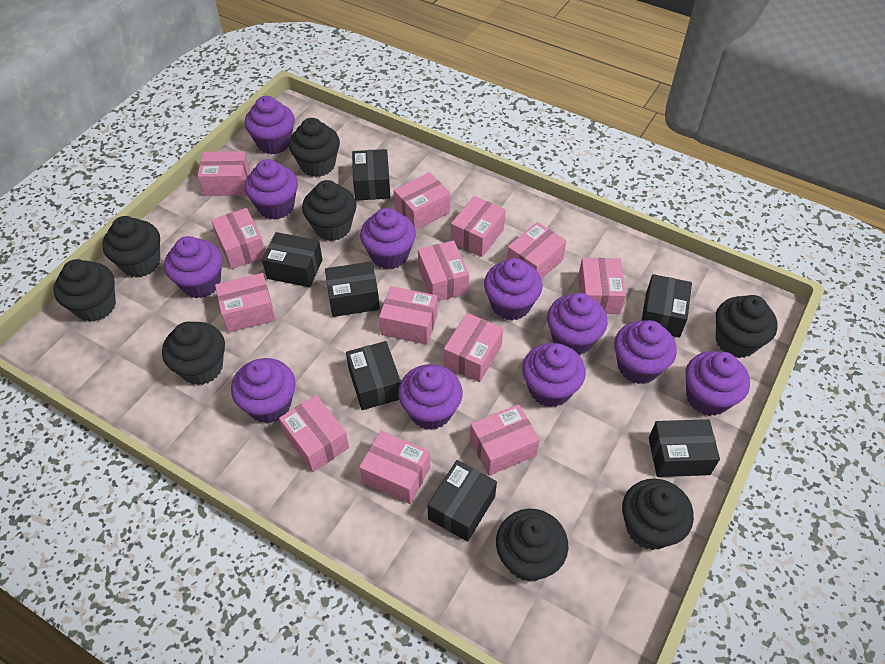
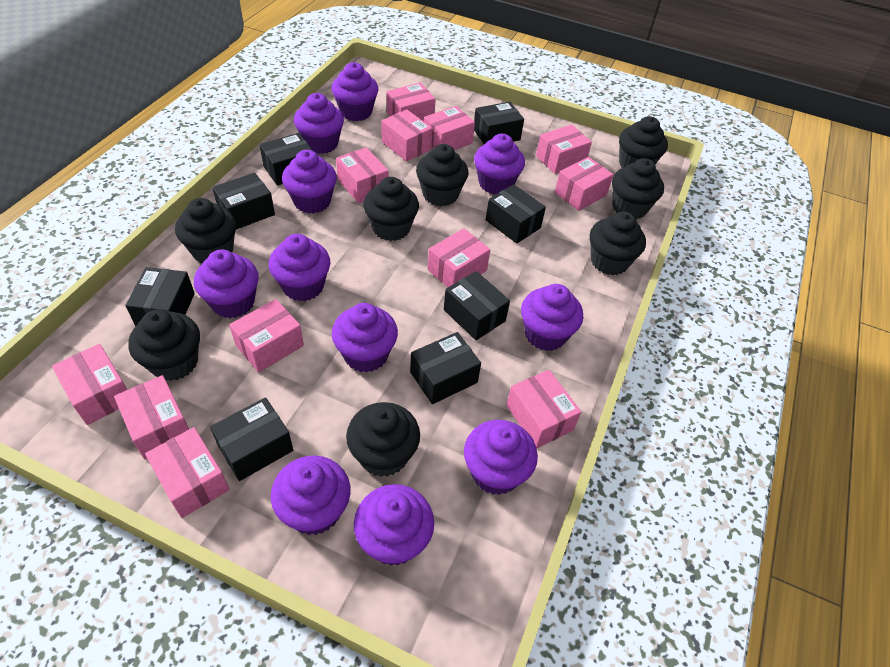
black box: [262,232,323,287] [325,262,380,317] [346,341,401,410] [352,149,391,201] [428,460,497,542] [641,274,692,338] [649,419,720,477] = 7 -> [125,267,195,327] [210,398,293,481] [212,173,275,229] [259,133,313,186] [410,332,481,404] [444,271,510,340] [474,102,524,145] [486,184,546,243] = 8
pink box: [197,151,250,196] [211,208,265,269] [215,273,276,333] [279,395,349,472] [359,430,430,504] [379,286,438,345] [394,172,450,230] [418,240,469,301] [444,313,503,382] [451,196,506,257] [470,404,540,476] [507,222,566,279] [578,258,626,314] = 13 -> [52,344,127,425] [114,375,189,459] [145,427,230,518] [229,299,304,372] [336,147,389,203] [381,109,433,162] [387,83,436,121] [424,106,475,150] [428,228,490,287] [506,370,581,448] [536,125,592,174] [555,157,614,211] = 12

